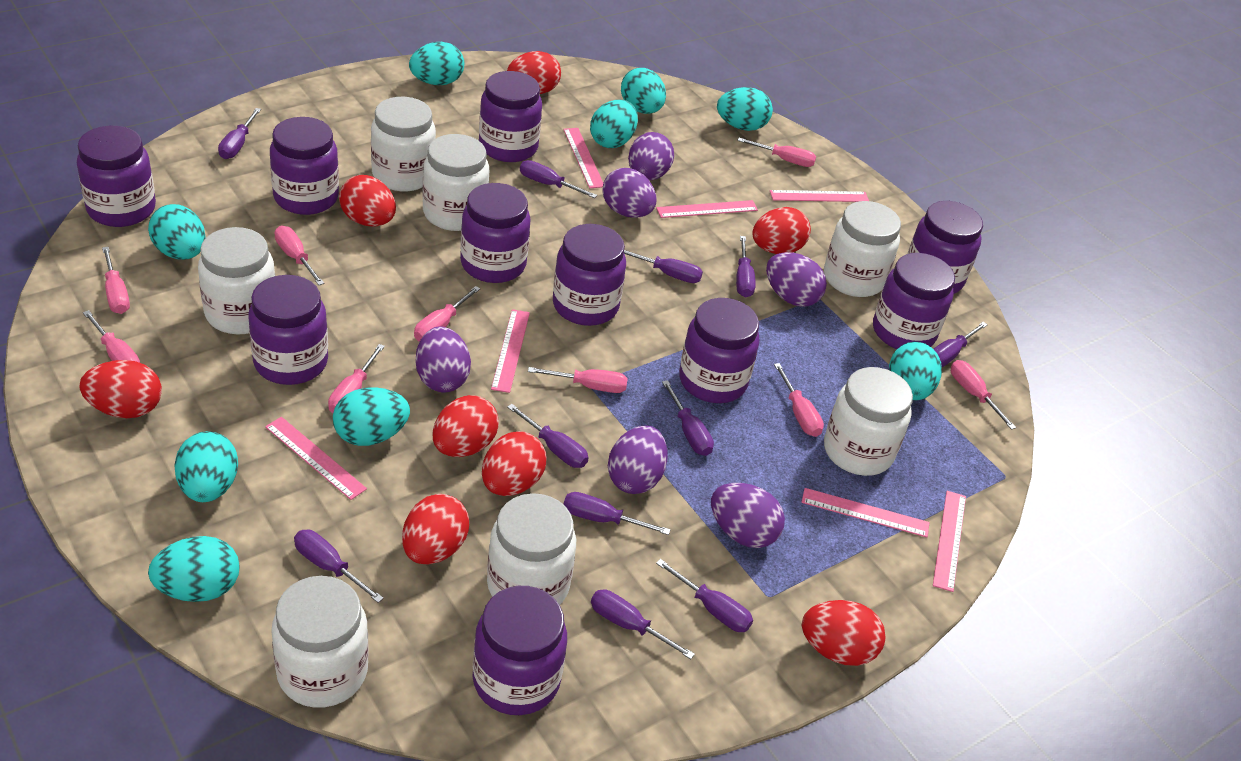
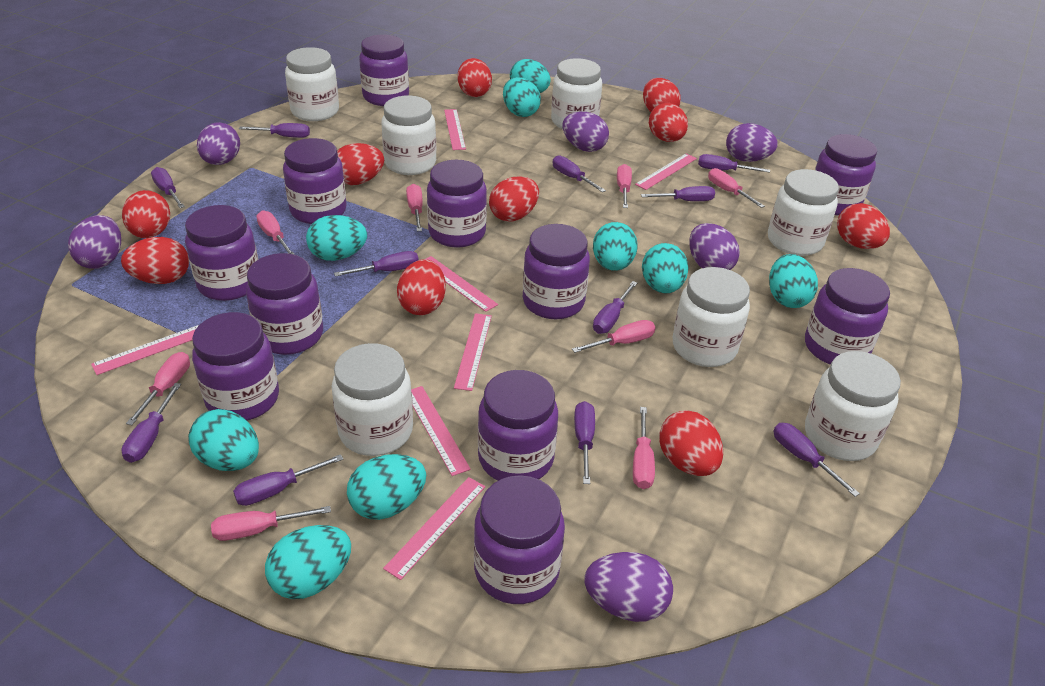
pink screwdriver: [83,310,140,363] [102,247,130,314] [275,226,324,285] [328,344,385,413] [414,286,481,342] [528,367,628,393] [737,138,816,167] [774,363,824,437] [951,360,1016,430] = 9 -> [126,352,190,425] [211,506,331,541] [256,210,295,255] [406,184,423,231] [572,320,655,353] [617,164,632,208] [633,407,655,489] [708,168,765,208] = 8
purple jar: [77,126,156,227] [248,275,328,385] [270,117,339,215] [460,183,531,283] [472,586,567,715] [479,71,542,162] [553,224,626,326] [679,298,760,403] [873,253,955,349] [907,201,983,294] = 10 -> [185,205,258,301] [192,312,279,420] [246,253,323,355] [283,138,347,224] [359,35,409,106] [427,160,487,248] [474,475,565,604] [478,370,558,481] [523,224,590,319] [805,268,890,365] [815,134,877,216] = 11
red egg: [80,360,162,418] [339,175,396,226] [402,494,469,565] [432,395,499,457] [482,431,547,496] [507,51,561,94] [752,207,811,254] [802,600,885,666] = 8 -> [121,237,189,284] [122,190,170,238] [337,143,384,185] [397,259,446,315] [458,58,492,97] [489,177,539,222] [643,78,681,112] [649,103,688,142] [659,410,723,476] [837,203,890,249] = 10

